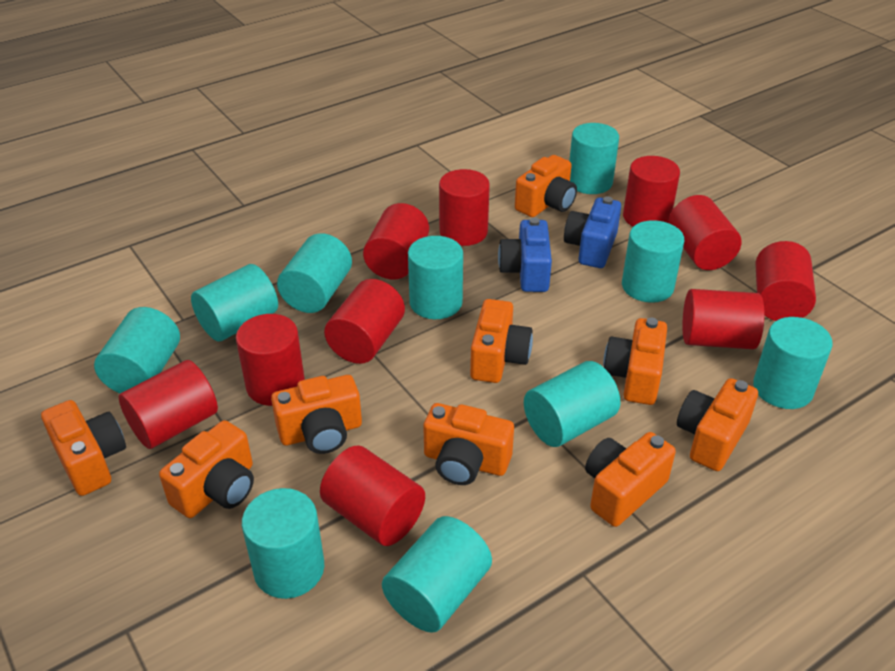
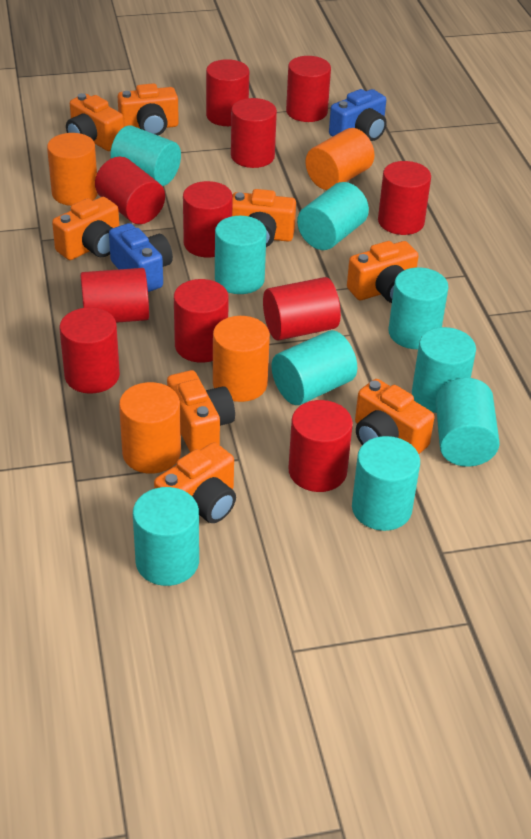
orange camera: [41,400,126,496] [159,420,254,518] [271,375,362,454] [423,403,514,485] [470,299,533,383] [515,155,577,217] [585,432,676,527] [603,318,667,405] [677,378,758,471] = 9 -> [52,197,119,260] [66,93,124,151] [118,83,179,135] [154,442,236,523] [167,370,235,452] [232,189,296,247] [347,241,419,303] [355,379,434,454] = 8
orange cylinder: none = 0 -> [47,133,98,206] [119,382,181,474] [213,316,270,402] [305,128,374,190] = 4
red cylinder: [119,360,218,449] [236,314,305,406] [320,445,425,546] [324,279,405,364] [363,203,429,279] [439,169,490,246] [623,156,680,227] [668,195,741,270] [682,289,765,349] [756,241,816,321] = 10 -> [59,307,120,394] [80,268,149,323] [95,157,165,224] [174,279,229,363] [183,181,233,257] [206,59,249,126] [231,98,277,168] [263,277,341,340] [286,56,331,122] [288,400,353,492] [378,161,431,235] = 11
turquoise cylinder: [94,307,180,393] [191,264,278,342] [242,488,324,599] [277,233,352,313] [382,516,492,633] [408,236,463,319] [524,361,620,447] [569,123,619,194] [622,220,685,303] [753,317,833,409] = 10 -> [110,125,181,186] [133,487,199,586] [215,216,267,294] [271,330,357,405] [297,182,369,250] [352,436,420,531] [388,267,449,349] [412,327,476,413] [436,378,500,467] = 9

